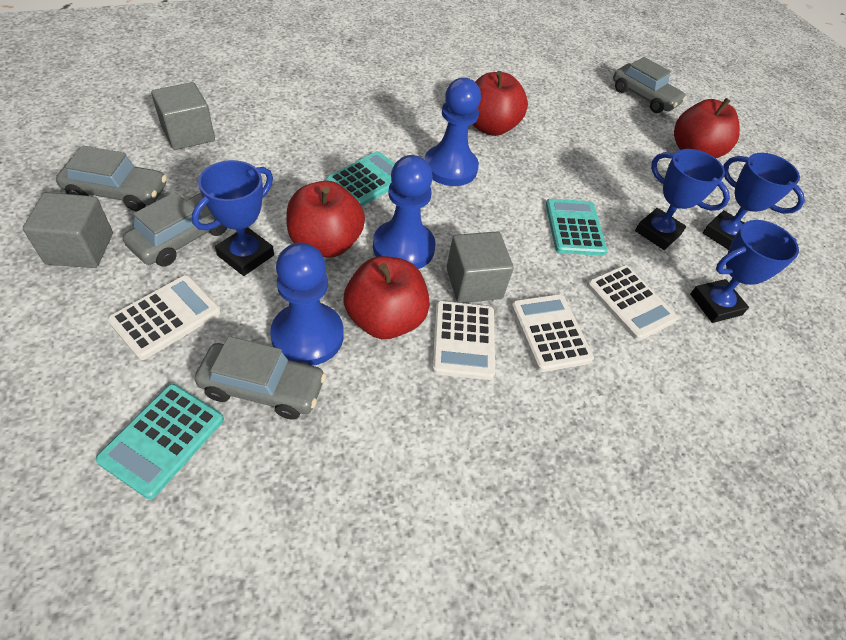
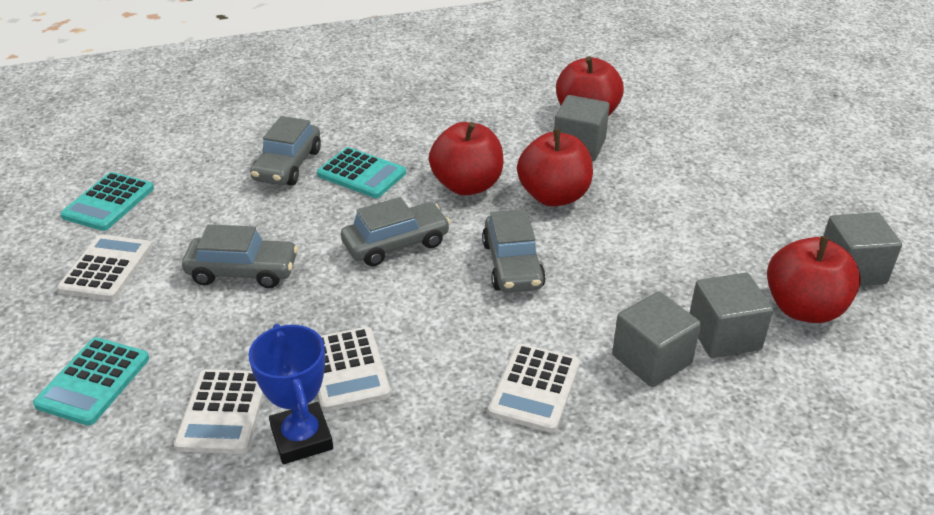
blue pawn: [270,243,344,366] [373,155,436,269] [424,78,481,186] = 3 -> none = 0
blue trophy: [192,160,274,276] [635,149,730,250] [690,220,799,323] [703,153,805,250] = 4 -> [248,324,333,464] = 1
grey cube: [23,192,113,268] [151,82,215,150] [446,232,514,303] = 3 -> [554,95,610,161] [612,291,701,387] [690,273,773,358] [824,212,902,286] = 4

